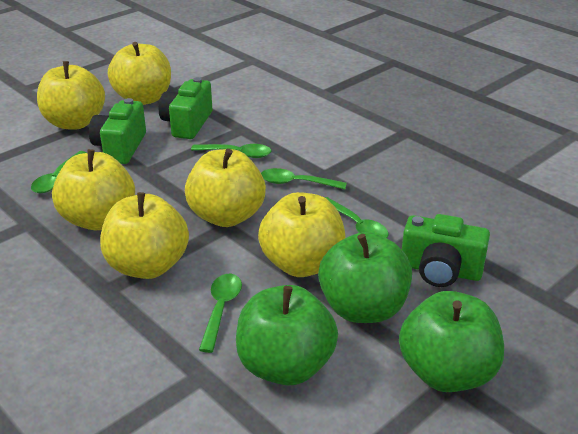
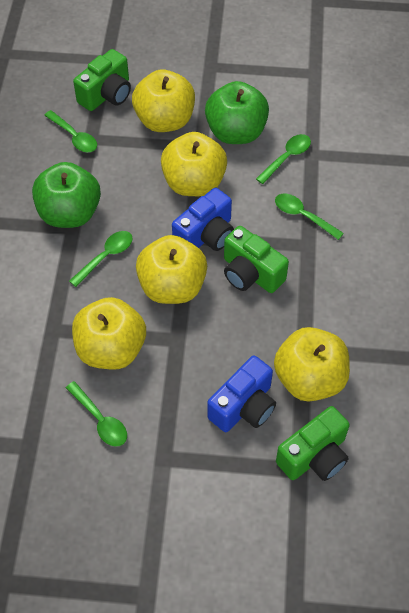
blue camera: none = 0 -> [172,188,234,251] [207,356,276,432] = 2
green apple: [236,285,338,386] [318,232,412,323] [399,291,504,392] = 3 -> [32,162,101,228] [205,81,269,144] = 2
yellow apple: [37,61,105,130] [52,149,135,230] [100,192,189,279] [108,42,171,105] [185,149,266,227] [258,192,346,277] = 6 -> [72,297,146,370] [132,69,195,132] [136,235,207,304] [161,132,227,196] [274,327,350,402] = 5

